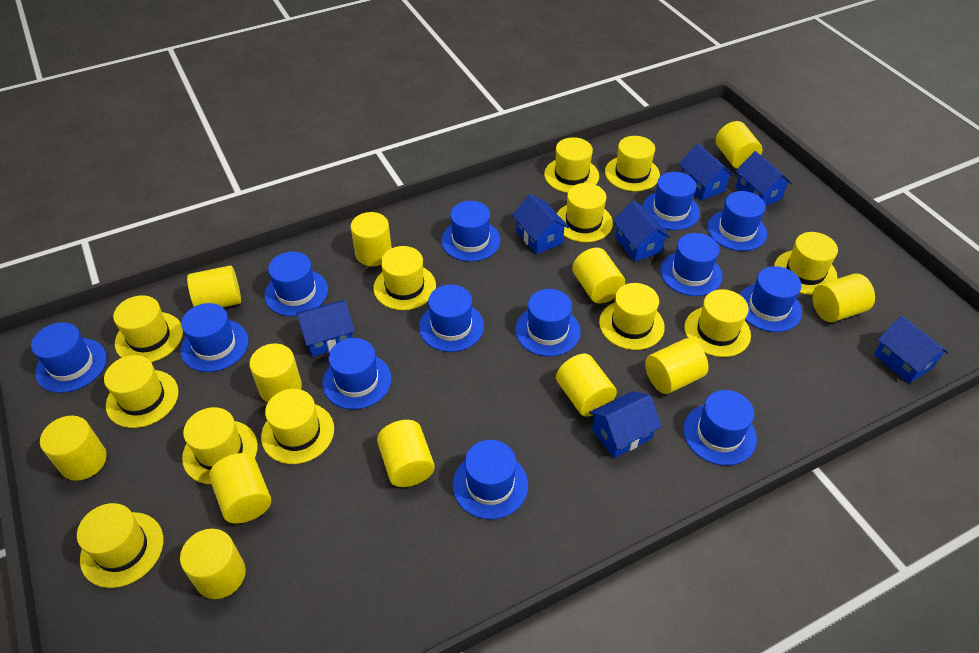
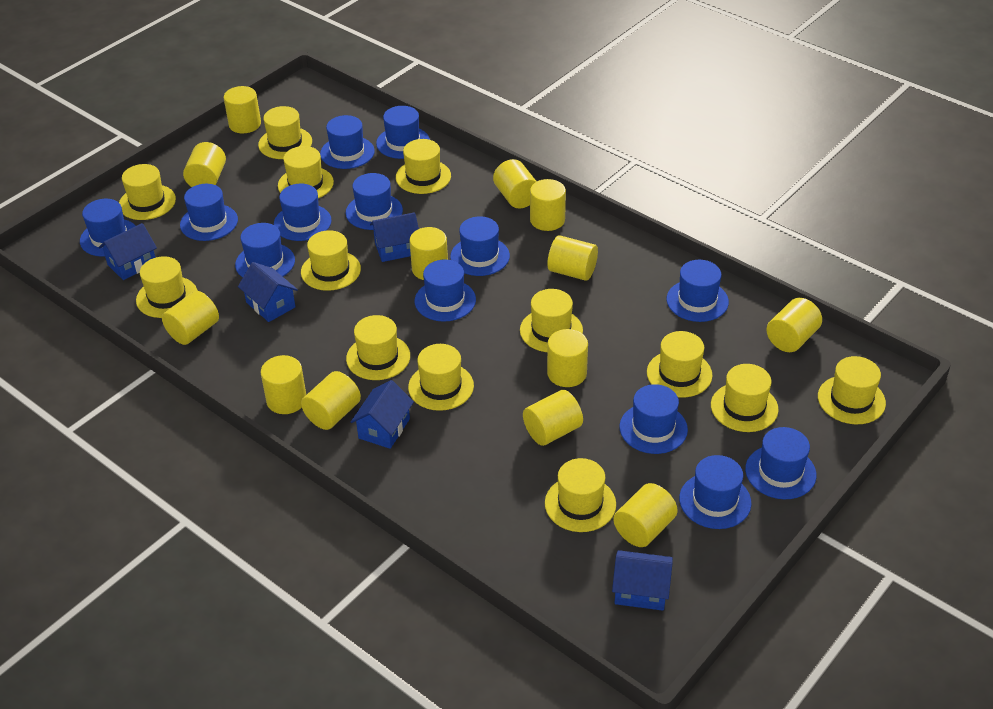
blue house: [296,300,355,357] [512,194,569,254] [589,391,662,458] [613,201,670,262] [679,144,734,201] [735,151,792,206] [874,316,949,384] = 7 -> [99,223,157,280] [238,262,298,322] [351,380,414,449] [370,212,419,262] [612,550,673,611] = 5
yellow cylinder: [40,415,107,481] [180,529,246,599] [187,266,241,307] [209,453,271,524] [249,344,302,403] [350,212,392,266] [377,420,435,487] [556,353,617,416] [572,248,625,303] [645,338,709,394] [716,121,762,169] [812,273,875,322] = 12 -> [162,291,219,345] [183,142,226,187] [224,86,261,133] [261,355,306,414] [301,371,361,430] [409,227,448,280] [493,159,537,209] [523,390,583,446] [530,179,566,231] [547,235,598,281] [547,329,588,387] [613,483,678,547] [766,298,822,352] = 13
yellow hat: [77,503,164,588] [104,355,179,428] [113,295,183,362] [182,407,258,484] [261,389,334,464] [374,246,436,310] [544,137,599,193] [557,183,613,242] [599,283,665,350] [605,136,660,191] [684,289,751,357] [774,232,838,295] = 12 -> [119,164,176,220] [136,256,197,318] [258,106,312,159] [278,146,334,198] [301,230,361,291] [346,315,410,380] [396,139,451,194] [408,344,474,411] [520,289,583,352] [545,458,616,532] [647,331,713,397] [711,364,778,432] [818,356,886,424] = 13

